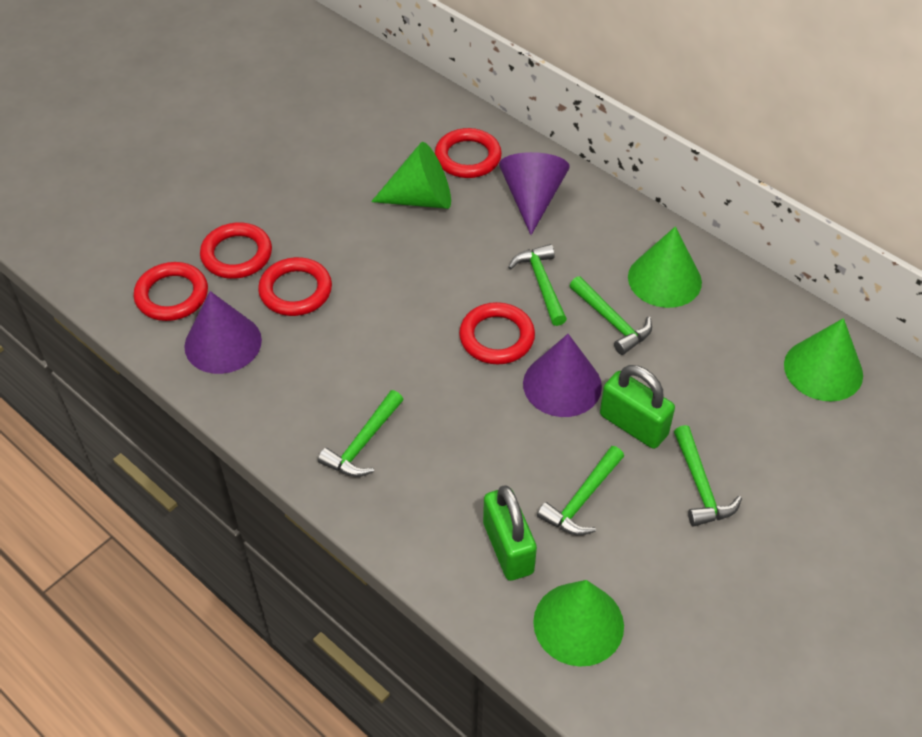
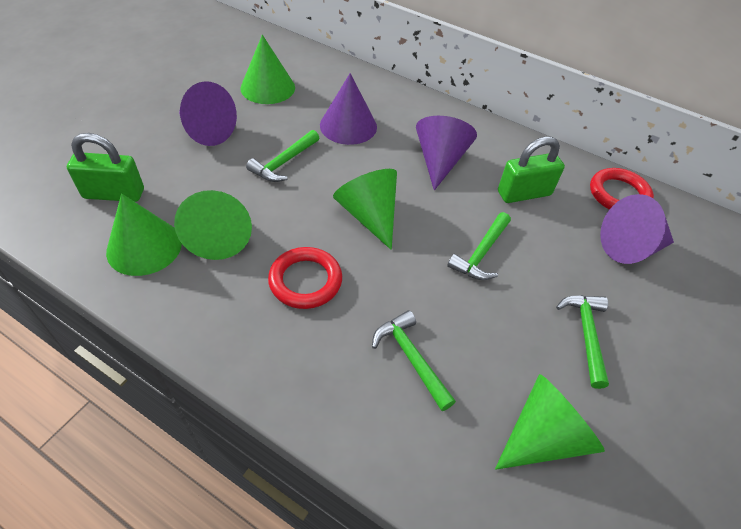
green cone: [371,142,451,209] [533,580,624,667] [628,226,702,308] [784,318,863,401] = 4 -> [106,193,182,276] [174,190,252,260] [241,35,295,104] [333,169,397,250] [495,374,605,470] = 5
green hammer: [318,390,404,477] [508,244,567,326] [537,446,624,536] [569,276,652,355] [674,425,742,527] = 5 -> [246,130,319,182] [372,310,456,411] [447,212,511,280] [556,295,609,389] = 4
purple cone: [184,291,262,374] [499,152,570,235] [523,334,602,417] = 3 -> [179,81,237,146] [320,73,377,145] [416,116,477,191] [600,194,674,264] = 4
red ring: [133,262,208,321] [200,222,272,279] [258,257,332,316] [435,128,502,178] [459,302,535,364] = 5 -> [268,247,342,309] [590,168,654,210] = 2

